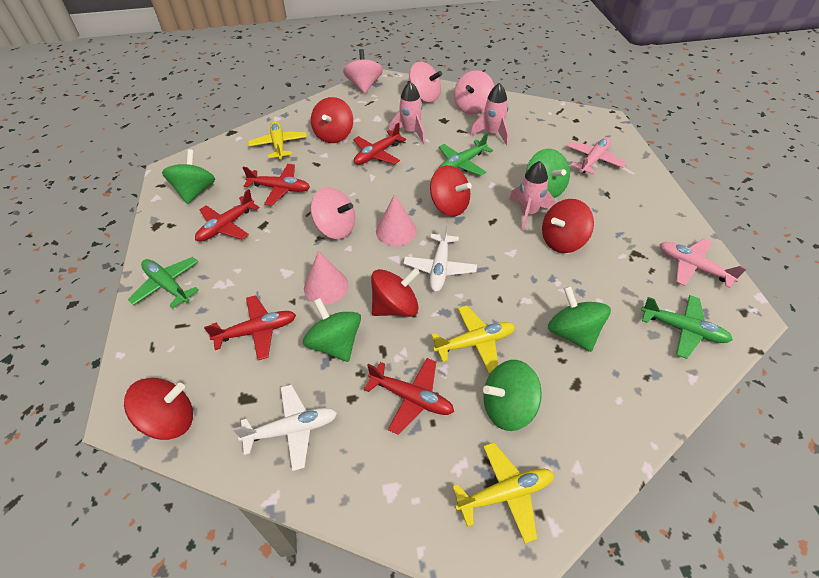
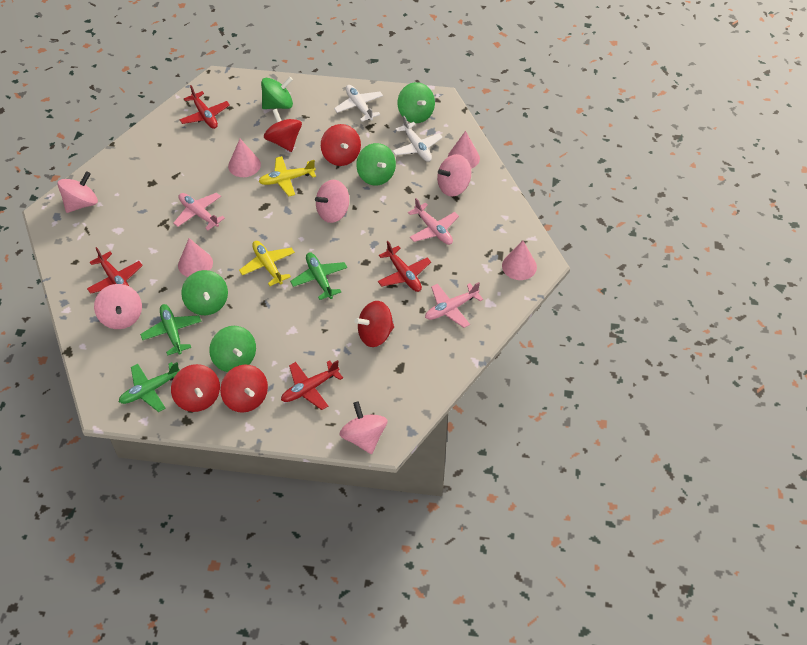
pink cone: [304,251,349,304] [376,194,417,246] = 2 -> [178,238,213,277] [228,139,261,177] [448,131,480,169] [502,241,537,280] = 4
pink plane: [567,137,627,175] [659,239,747,288] = 2 -> [173,193,225,231] [408,198,459,245] [425,282,483,328] = 3
pink rocket: [389,81,425,144] [470,83,509,145] [509,161,556,231] = 3 -> none = 0
pink spinning top: [310,187,355,239] [343,49,383,94] [409,62,442,103] [454,70,494,114] = 4 -> [57,171,98,213] [94,284,142,329] [315,180,349,223] [339,401,388,454] [437,154,471,197] = 5
red plane: [195,189,260,242] [204,295,296,360] [242,164,310,206] [353,123,406,165] [364,358,454,435] = 5 -> [87,247,143,294] [179,85,230,129] [281,360,343,410] [378,241,431,292] = 4
yellow plane: [248,121,307,159] [431,305,515,373] [452,442,554,543] = 3 -> [239,241,295,286] [258,156,316,196] = 2

